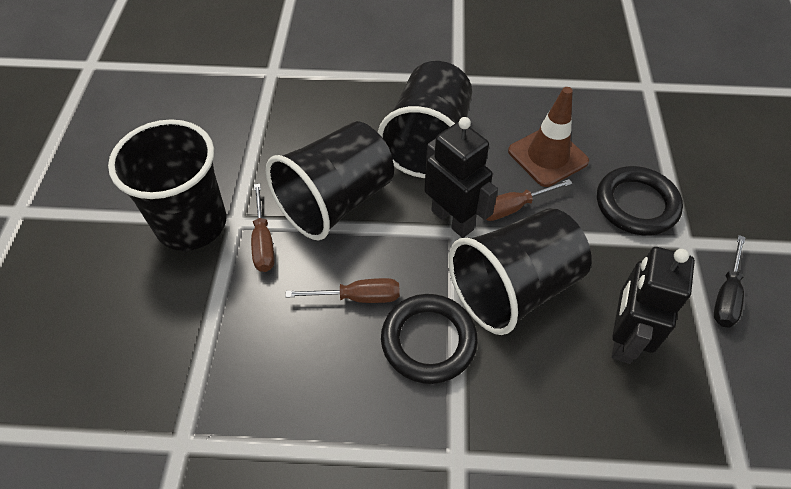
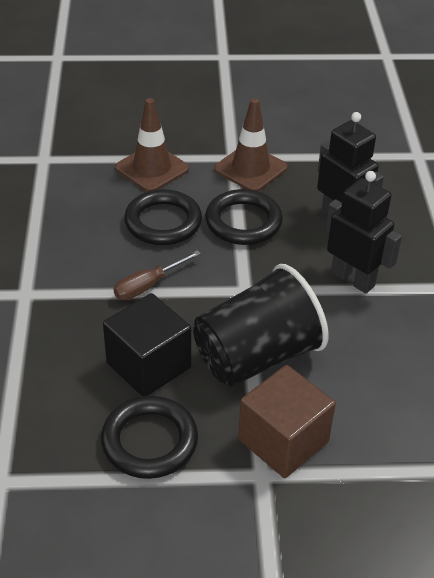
black cube: none = 0 -> [103,293,191,396] = 1
black cup: [108,119,227,251] [266,121,394,240] [378,61,472,178] [448,208,591,335] = 4 -> [193,264,329,387] = 1
black ring: [381,294,478,384] [597,166,683,236] = 2 -> [101,396,198,479] [124,189,202,245] [205,189,283,245] = 3
black screwdriver: [714,235,746,327] = 1 -> none = 0
brown cube: none = 0 -> [238,365,336,478] = 1
brown screwdriver: [251,184,275,272] [286,278,400,303] [486,179,573,221] = 3 -> [114,250,201,300] = 1
brown traffic cone: [508,87,589,187] = 1 -> [115,98,189,192] [214,98,288,191] = 2

